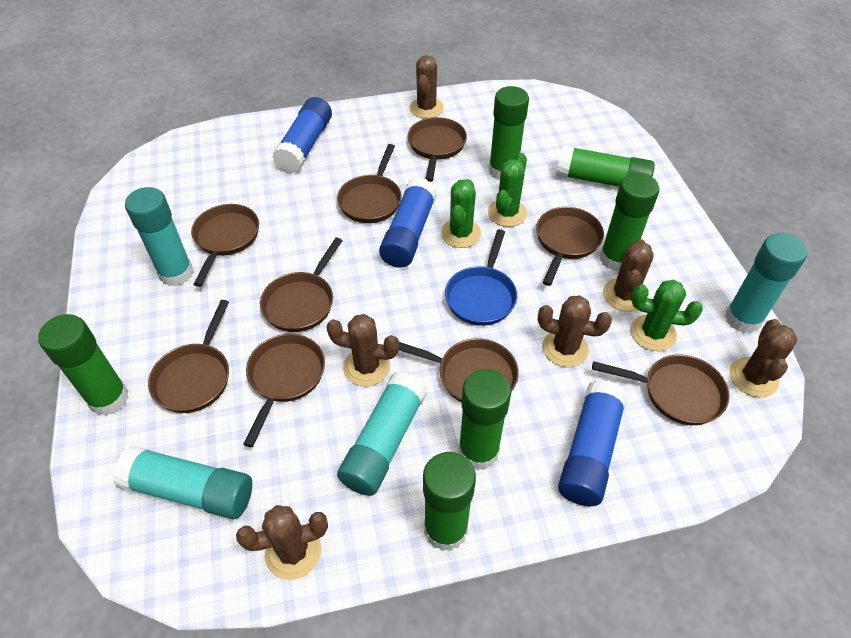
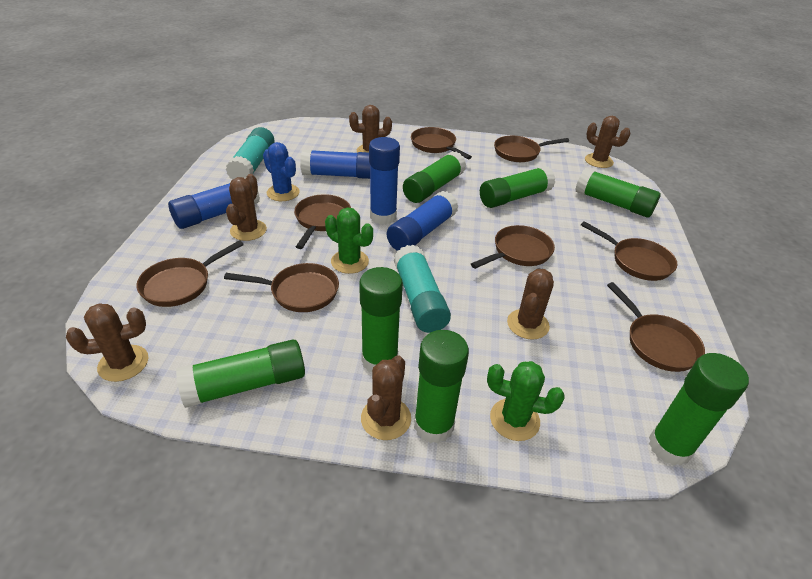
blue cactus: none = 0 -> [263,142,300,201] = 1
blue glue stick: [272,97,332,173] [379,178,437,268] [558,380,628,506] = 3 -> [168,178,260,229] [300,149,370,179] [369,137,400,225] [387,191,459,251] = 4
blue pan: [445,229,517,326] = 1 -> none = 0
brown pan: [148,300,229,413] [191,204,259,287] [243,334,325,447] [260,238,343,332] [337,144,401,223] [399,338,519,402] [408,117,467,182] [536,207,604,286] [592,355,729,425] = 9 -> [136,240,244,307] [224,263,339,312] [294,194,351,249] [411,127,472,159] [471,225,555,269] [494,136,569,162] [581,221,677,281] [607,282,705,372] = 8
green cactus: [441,179,481,248] [488,153,527,227] [631,280,703,351] = 3 -> [325,208,373,274] [487,361,565,441] = 2
green glue stick: [38,314,129,416] [423,452,476,551] [458,369,511,470] [489,86,529,180] [556,145,655,187] [600,173,659,271] = 6 -> [176,339,305,408] [359,267,403,372] [403,151,466,203] [414,330,469,443] [480,166,555,208] [575,168,661,217] [649,353,749,466] = 7
turquoise glue stick: [113,445,252,519] [125,187,194,286] [337,372,427,496] [725,233,807,333] = 4 -> [226,127,275,179] [394,245,451,333] = 2

